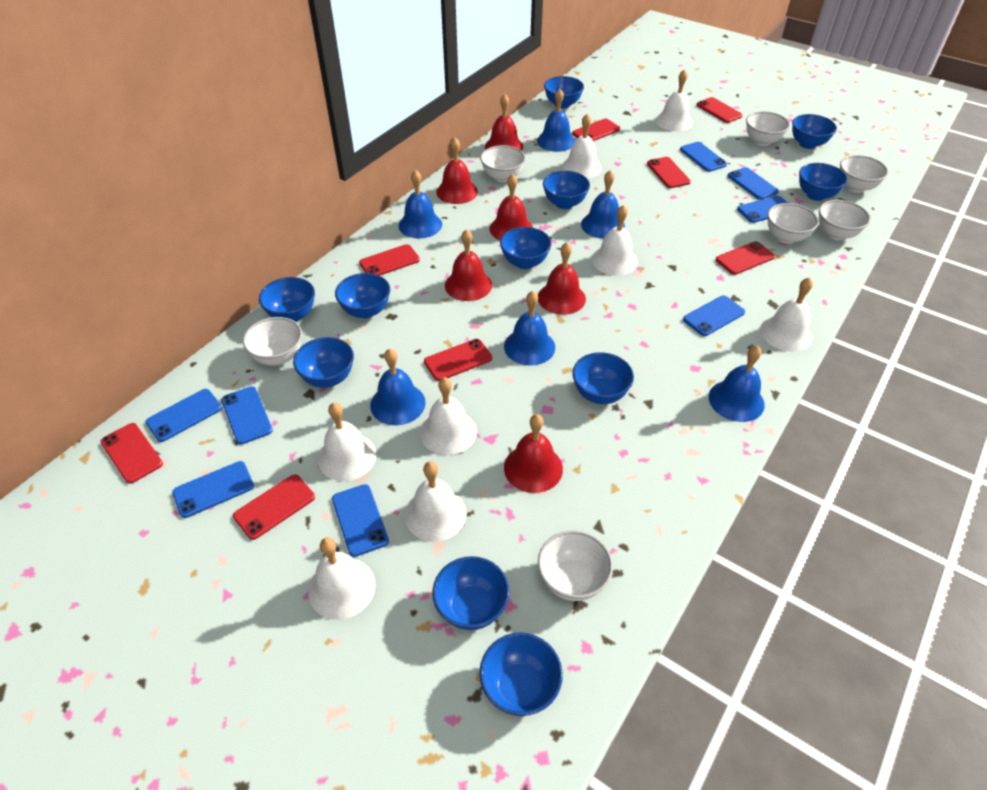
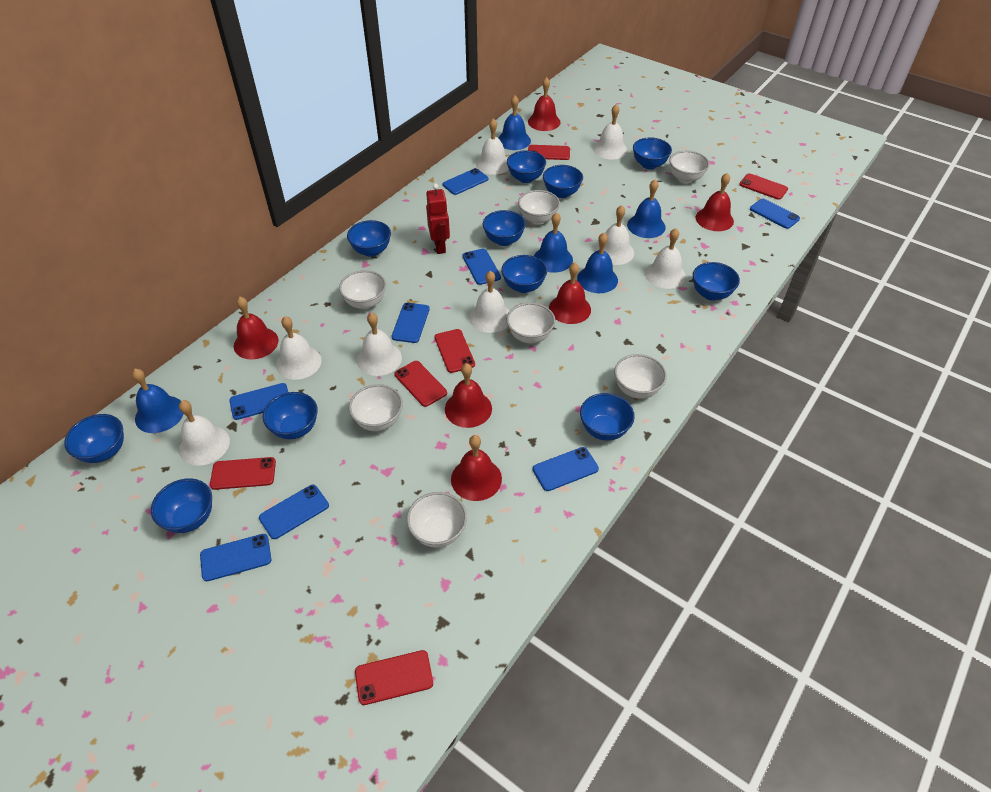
blue bell: [370,348,426,425] [399,170,442,239] [504,291,555,366] [537,89,575,152] [581,170,625,239] [709,345,765,422] = 6 -> [132,369,183,433] [498,96,531,150] [534,212,573,273] [577,233,618,293] [627,180,666,238] = 5
red phone: [100,423,163,484] [233,474,315,540] [359,244,420,276] [424,339,492,381] [572,119,620,141] [647,157,691,188] [697,97,742,123] [716,241,775,275] = 8 -> [210,457,276,490] [355,650,433,705] [395,361,447,407] [434,329,475,373] [528,145,570,160] [739,173,788,200] = 6
red robot: none = 0 -> [426,184,450,254] = 1

